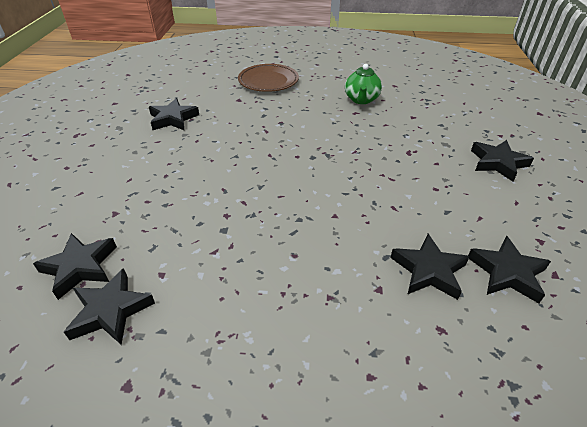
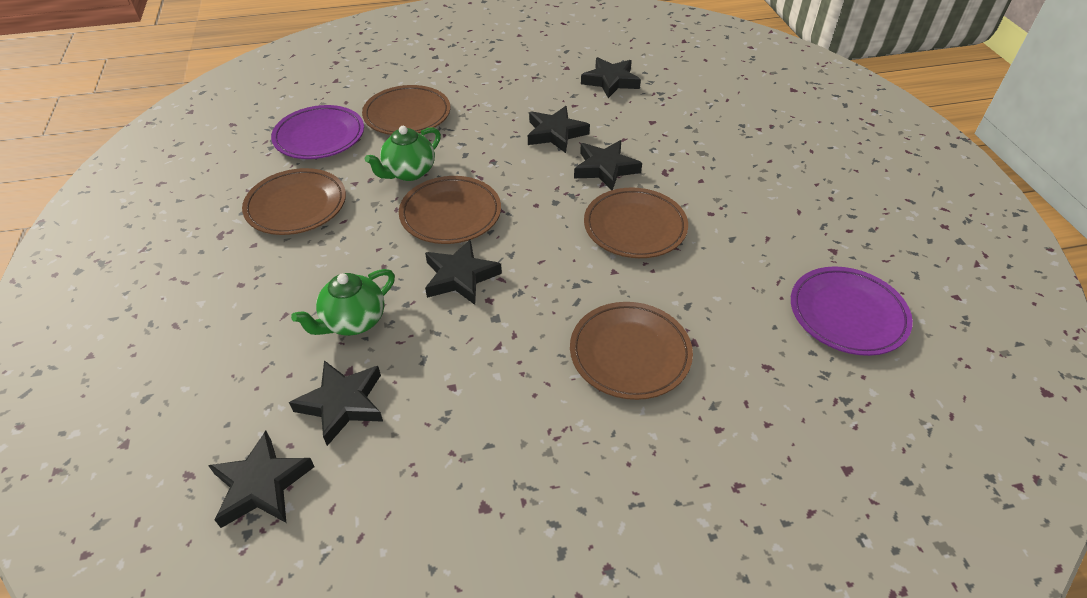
brown plate: [238,64,299,92] = 1 -> [242,168,346,235] [362,85,450,135] [399,176,501,244] [570,302,693,400] [584,187,688,258] = 5
green teapot: [345,64,382,104] = 1 -> [291,269,395,335] [365,126,441,181] = 2
purple plate: none = 0 -> [271,105,364,159] [791,266,913,356] = 2

